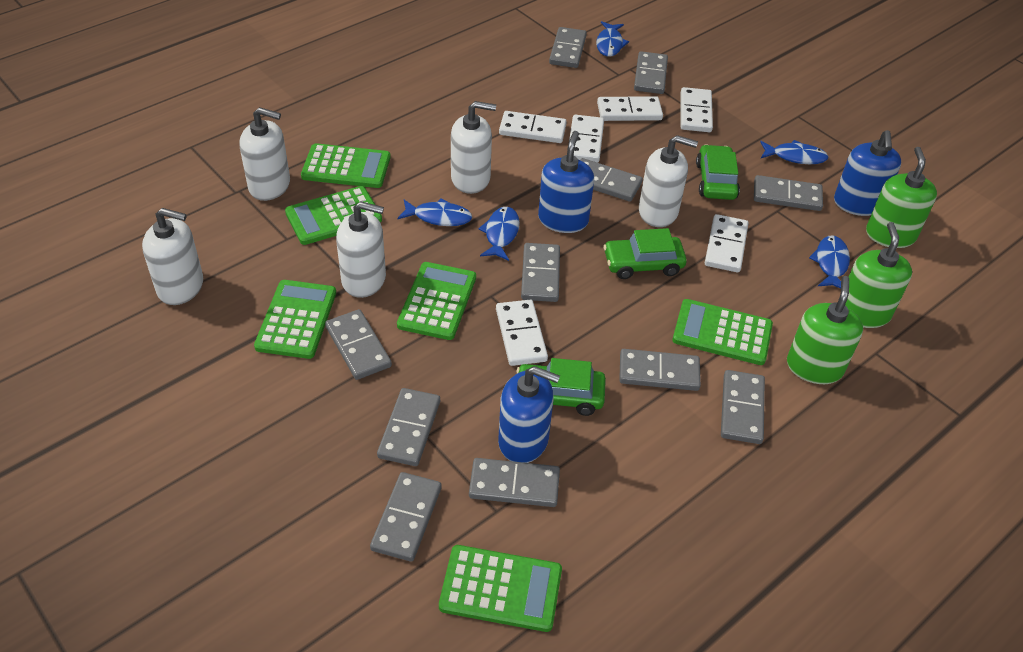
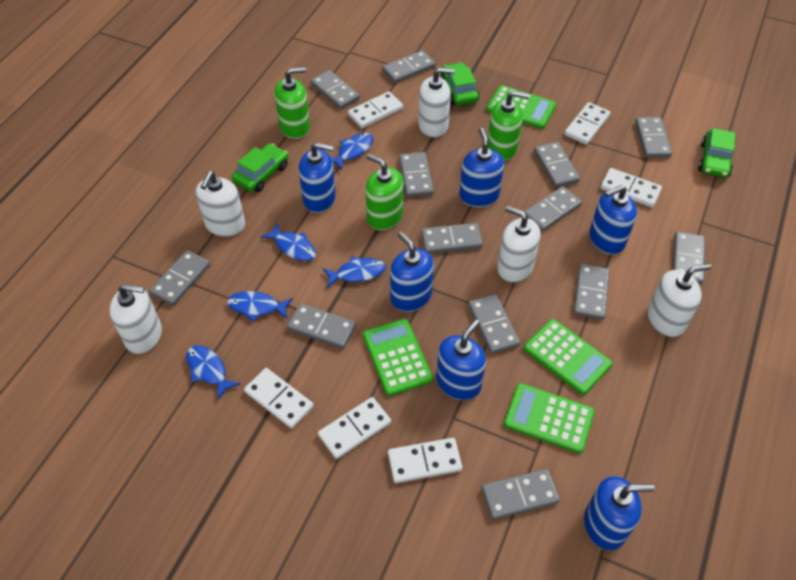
blue soap dispenser: [498,366,560,463] [538,131,594,233] [834,130,901,216] = 3 -> [299,142,336,213] [390,232,434,312] [436,319,486,400] [459,128,504,207] [584,476,655,551] [589,185,637,255] = 6
green calculator: [254,280,336,359] [285,186,382,245] [301,143,391,188] [397,262,476,340] [439,545,562,632] [672,299,773,365] = 6 -> [363,319,433,396] [487,85,556,129] [504,383,595,453] [524,319,612,395] = 4
grey domino: [325,309,392,380] [370,472,441,562] [377,388,440,466] [469,458,560,507] [521,243,560,302] [549,27,587,68] [580,158,643,202] [619,349,701,391] [634,51,668,94] [721,370,765,444] [754,175,823,211] = 11 -> [149,250,210,306] [287,303,356,349] [311,70,360,109] [382,50,435,83] [399,152,434,197] [421,223,483,254] [468,294,520,354] [482,469,560,520] [524,186,582,232] [534,142,580,188] [574,264,610,320] [635,117,672,158] [673,231,705,284] = 13

